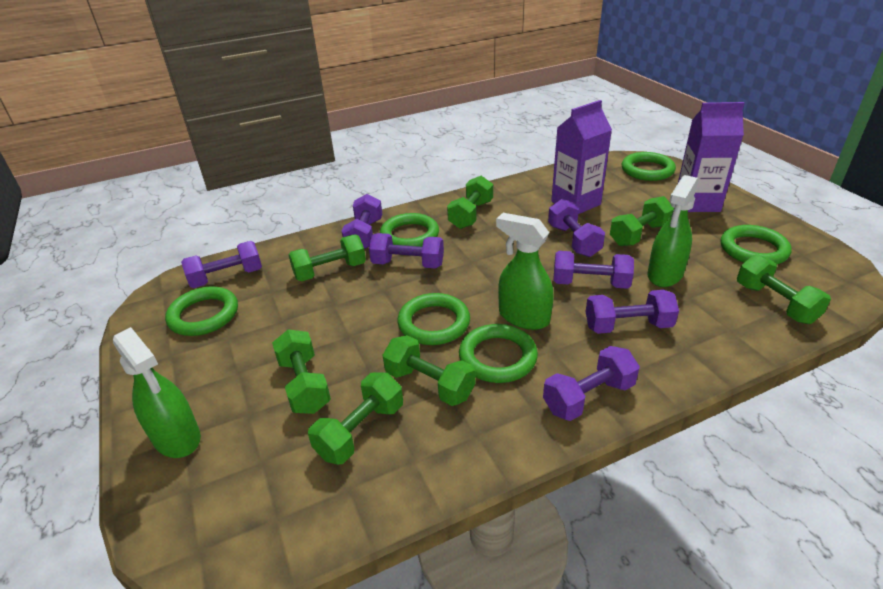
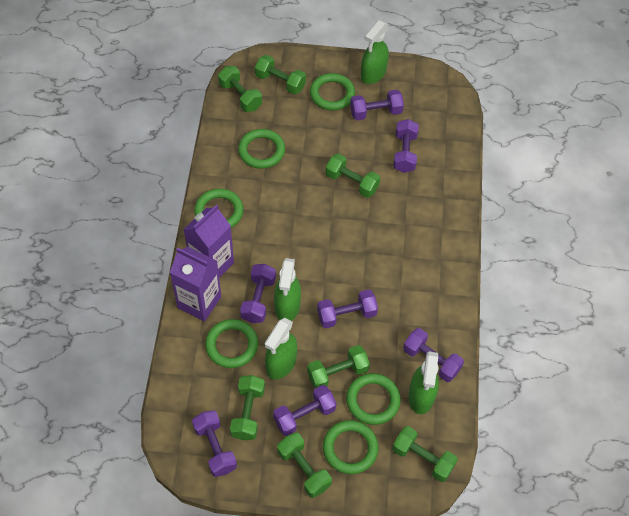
green spray bottle: [113,327,201,458] [496,213,554,330] [647,175,698,287] = 3 -> [265,318,297,380] [274,258,301,321] [361,20,389,84] [408,351,439,414] = 4

